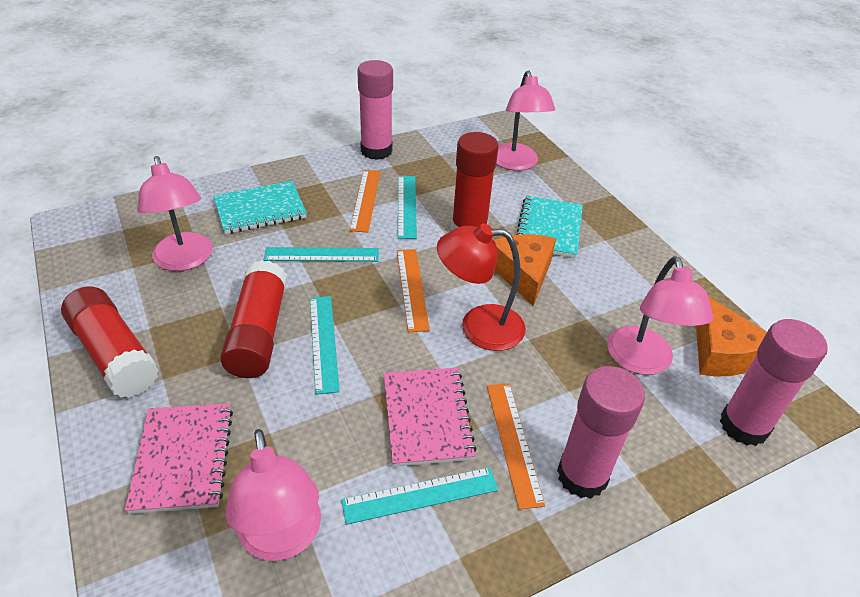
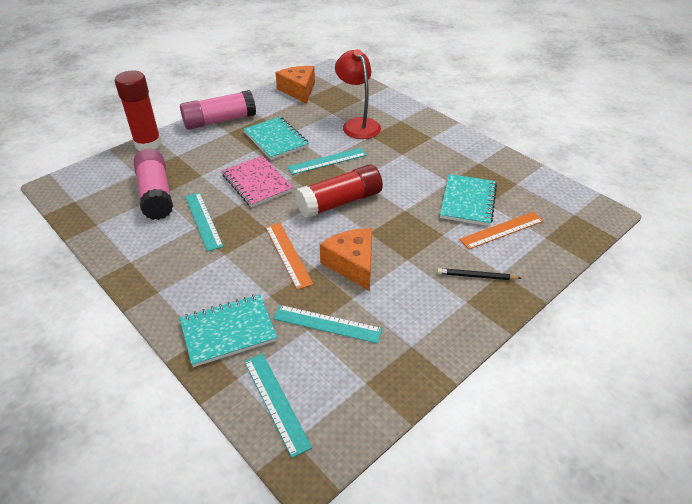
black pencil: none = 0 -> [437,268,521,280] = 1
orange ruler: [350,170,380,233] [397,249,430,332] [487,383,545,510] = 3 -> [265,223,313,290] [459,212,544,249] = 2
pink glue stick: [357,60,393,160] [557,366,645,498] [720,319,828,446] = 3 -> [134,148,173,220] [180,90,256,130] = 2
pink lamp: [137,156,213,271] [225,429,321,561] [496,70,555,171] [607,256,713,375] = 4 -> none = 0
pink notebook: [125,403,233,514] [384,368,477,467] = 2 -> [222,156,293,207] = 1
red glue stick: [61,286,159,398] [220,260,287,378] [451,132,498,230] = 3 -> [115,70,162,151] [295,164,383,218] = 2
turquoise notebook: [213,181,307,234] [516,196,583,258] = 2 -> [180,294,277,367] [243,117,309,160] [440,174,497,226] = 3

